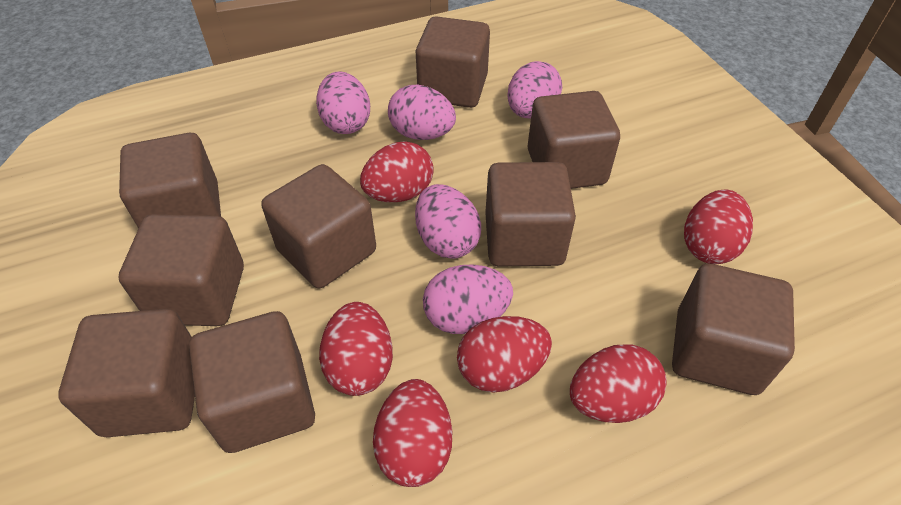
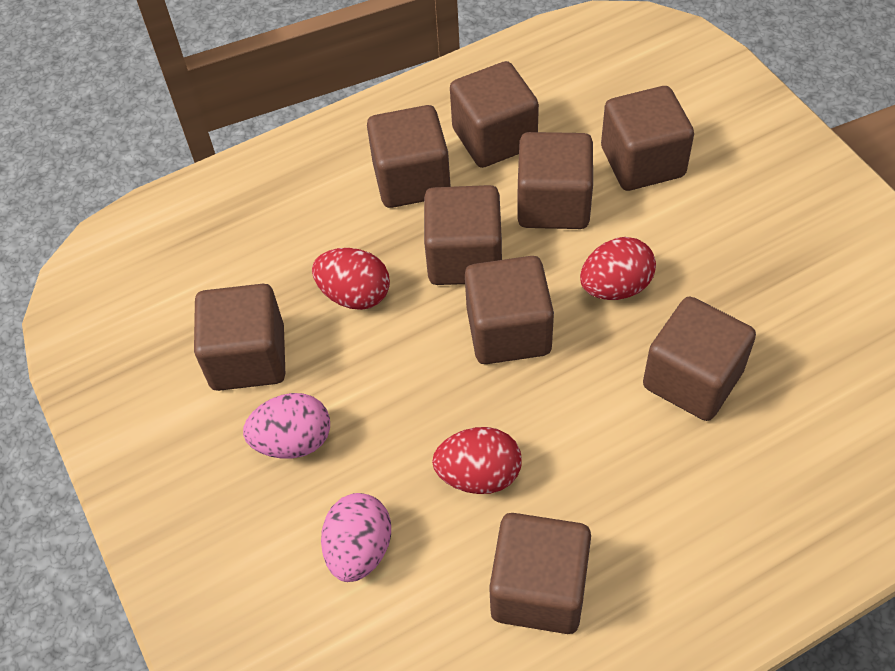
pink egg: [316,71,370,134] [388,85,456,140] [415,184,481,259] [423,264,513,334] [507,61,562,118] = 5 -> [243,393,330,459] [321,493,391,582] = 2
red egg: [319,302,393,396] [360,141,434,202] [373,379,452,487] [457,316,552,393] [570,344,666,423] [684,190,753,264] = 6 -> [312,248,390,310] [432,427,522,494] [580,237,656,300] = 3

